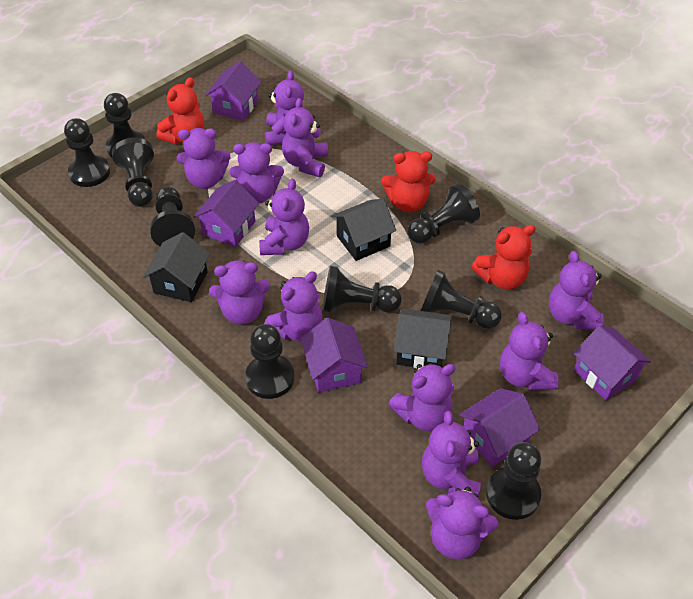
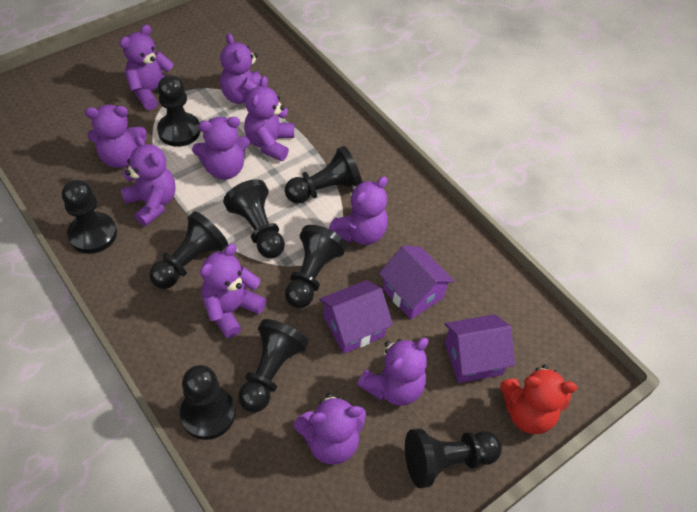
black house: [143,232,210,302] [332,199,396,261] [394,308,452,368] = 3 -> none = 0
purple house: [193,180,259,247] [205,61,262,121] [301,318,368,392] [459,388,540,467] [573,325,651,401] = 5 -> [319,280,393,354] [379,245,455,319] [445,314,515,383] = 3
purple teddy bear: [177,128,230,189] [209,260,270,324] [230,142,284,203] [259,179,309,255] [264,271,323,341] [265,70,305,145] [282,98,328,177] [388,363,456,431] [422,411,481,496] [426,486,498,560] [500,312,559,390] [549,251,604,329] = 12 -> [85,105,147,168] [119,25,174,110] [121,135,176,226] [192,117,250,180] [200,244,267,338] [220,33,262,104] [244,76,294,161] [294,393,366,465] [329,176,388,245] [357,338,428,406] = 10
red teddy bear: [157,77,204,145] [381,151,436,212] [471,225,536,289] = 3 -> [500,364,577,434] = 1

